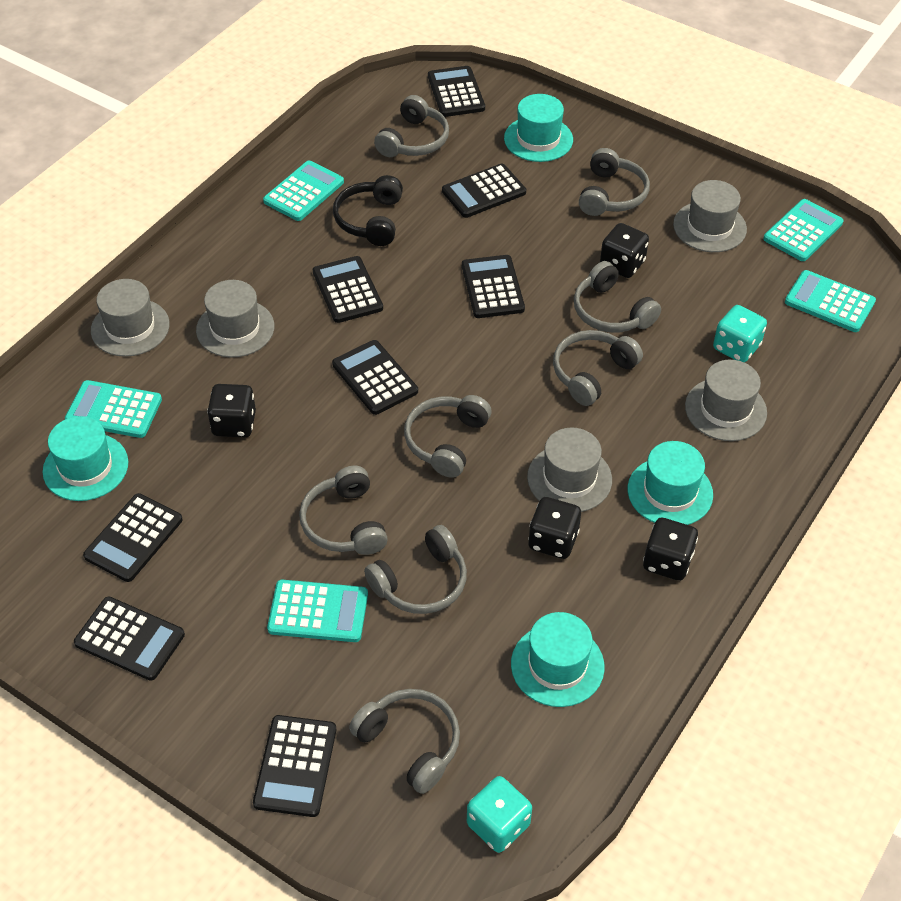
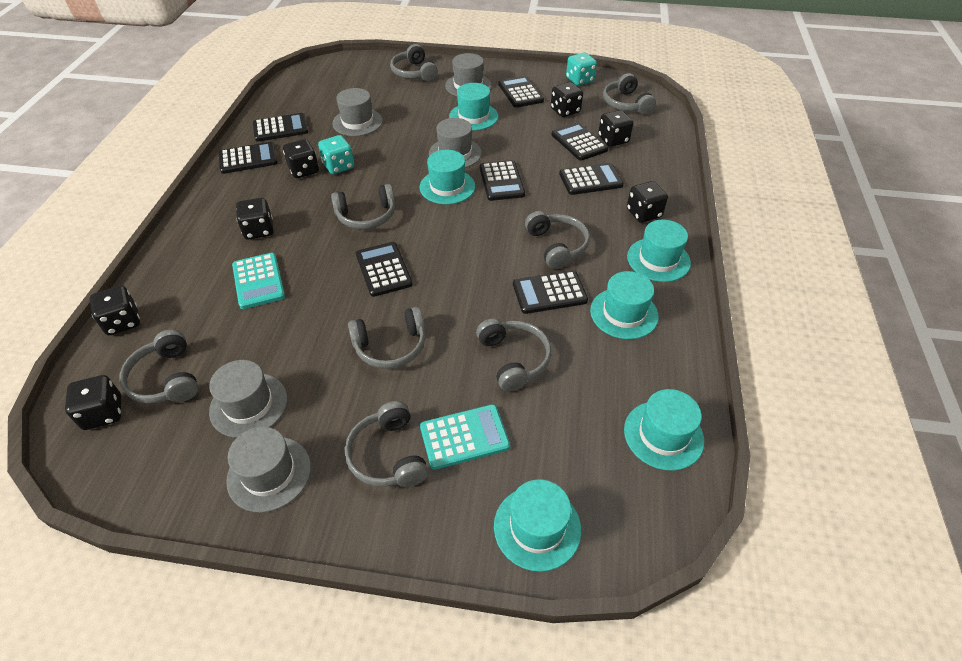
black dice: [207,384,256,437] [528,497,581,559] [600,223,649,278] [643,518,698,581] = 4 -> [65,375,121,430] [90,286,140,335] [236,198,274,239] [283,139,319,178] [551,82,583,117] [598,110,633,147] [627,181,668,223] = 7
black headphones: [333,175,403,246] = 1 -> none = 0
turquoise calculator: [65,380,162,438] [263,161,344,221] [267,580,368,642] [763,199,844,261] [785,270,876,332] = 5 -> [232,253,285,309] [420,404,510,470] = 2
turquoise hat: [43,416,128,501] [504,94,573,162] [511,612,605,707] [628,441,713,525] = 4 -> [420,150,475,204] [449,83,498,130] [494,479,581,572] [590,271,659,339] [624,389,704,471] [627,220,691,282] = 6

